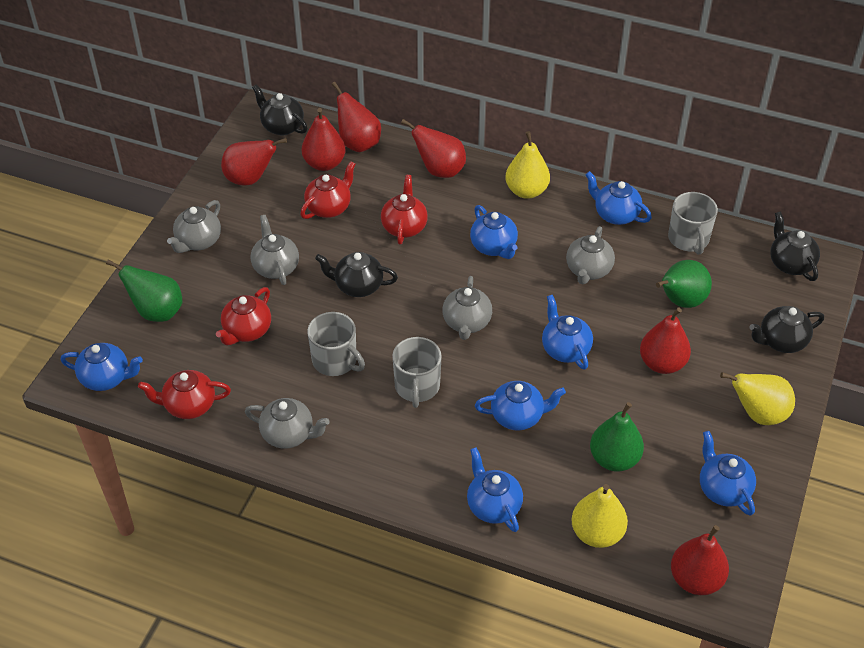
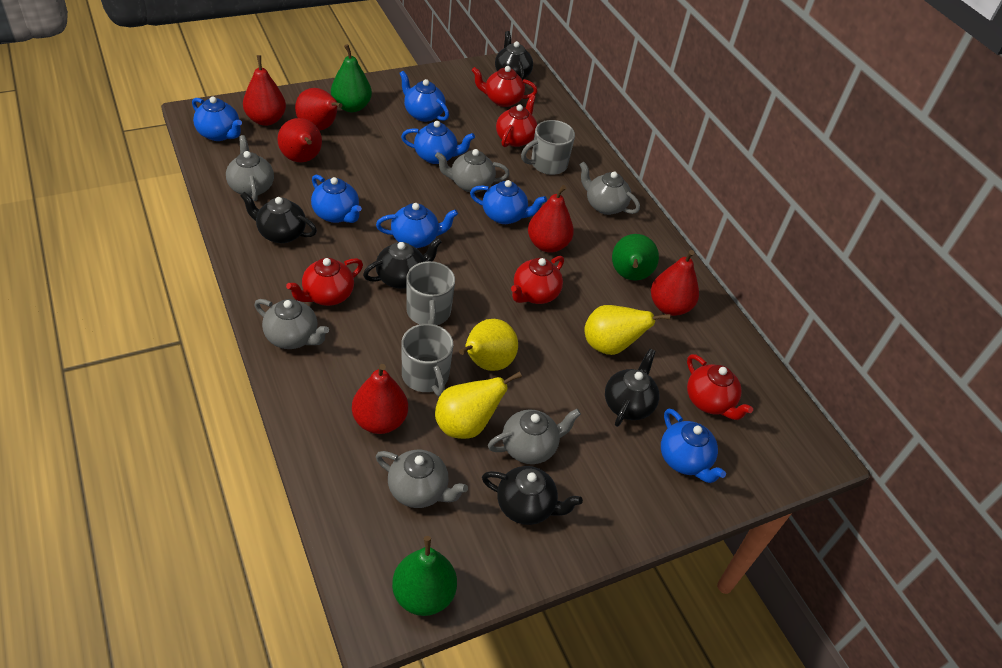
black teapot: [252,85,307,135] [315,252,398,297] [750,306,824,353] [770,211,820,281] = 4 -> [240,192,317,243] [363,238,442,289] [482,466,583,525] [495,31,533,80] [605,349,659,427] = 5
grey teapot: [167,200,221,253] [245,398,330,449] [251,215,299,285] [442,276,492,340] [566,226,615,284] = 5 -> [226,135,274,201] [254,299,329,349] [376,450,468,508] [435,149,510,193] [488,409,581,464] [579,162,640,215] = 6
red teapot: [138,370,231,419] [216,287,271,345] [300,161,356,219] [381,175,428,245] = 4 -> [286,258,363,306] [472,66,537,107] [496,95,537,147] [511,256,564,304] [687,354,753,420] = 5

